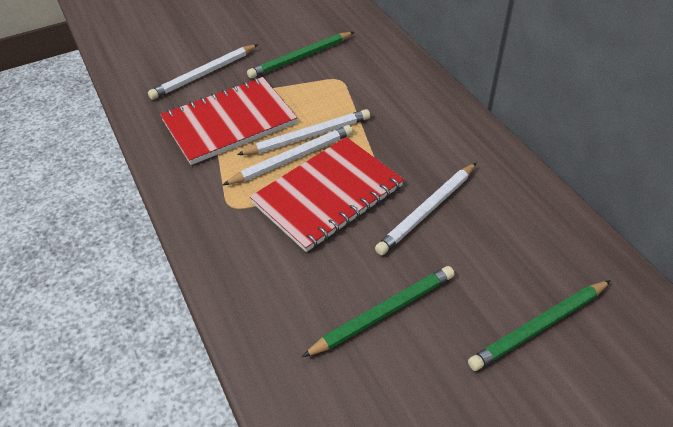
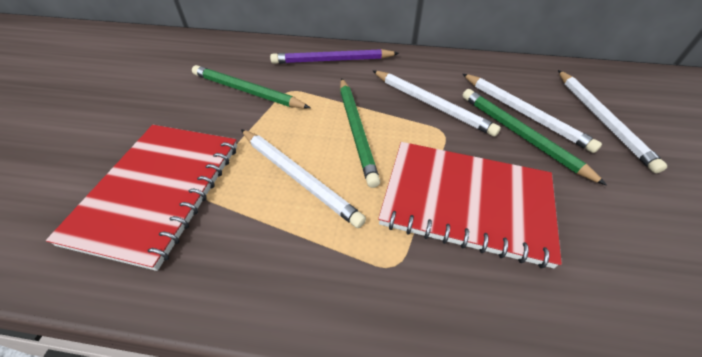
purple pencil: none = 0 -> [270,49,399,64] = 1

